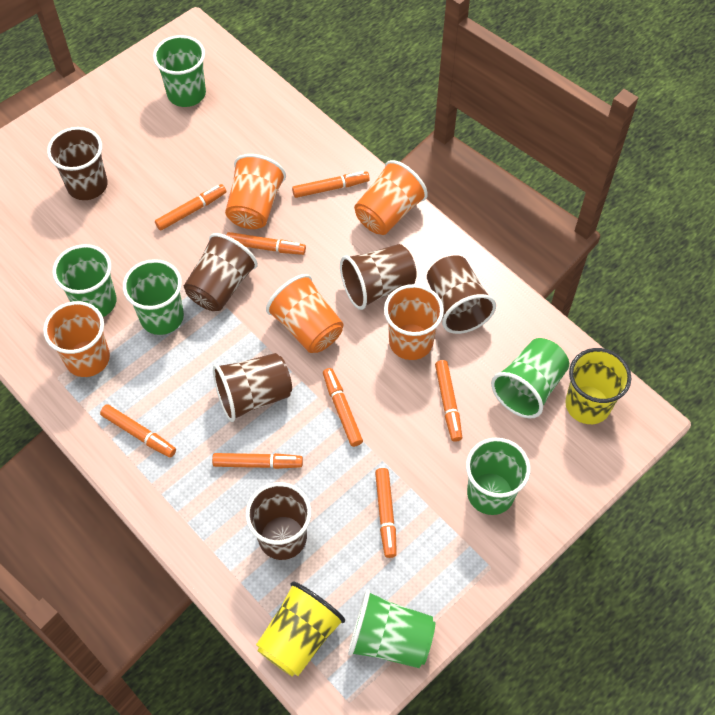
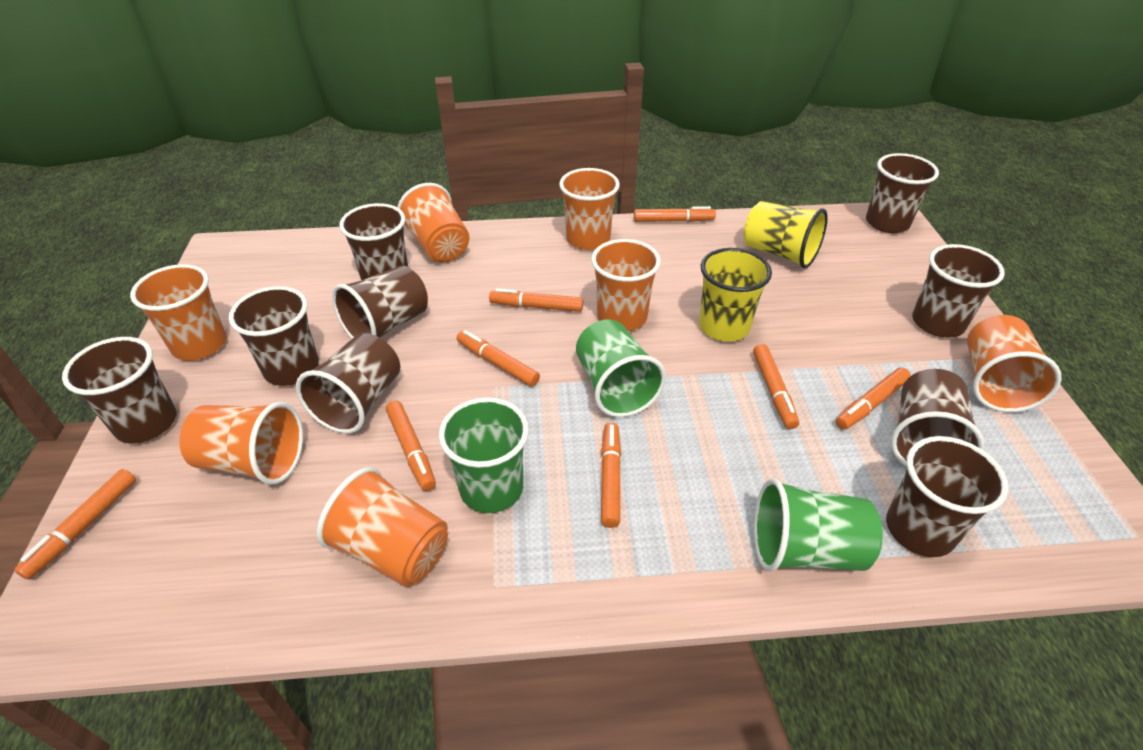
brown cup: [47,127,108,200] [184,233,258,311] [213,353,292,422] [246,482,311,560] [340,244,417,310] [427,255,496,334] = 6 -> [62,337,177,443] [229,286,319,386] [296,333,400,434] [332,265,428,339] [339,203,408,280] [866,153,939,233] [886,436,1008,557] [891,369,985,467] [912,244,1005,337] = 9
green cup: [52,244,117,317] [123,259,184,335] [153,35,206,107] [348,590,435,668] [466,438,531,515] [491,338,569,418] = 6 -> [439,397,529,513] [576,319,666,417] [754,478,883,572] = 3
orange cup: [43,301,110,377] [225,154,286,229] [266,274,344,353] [354,160,428,235] [384,284,444,360] = 5 -> [130,264,226,361] [179,402,303,485] [317,467,448,587] [397,183,470,262] [559,168,620,250] [591,239,661,331] [967,315,1062,412] = 7

